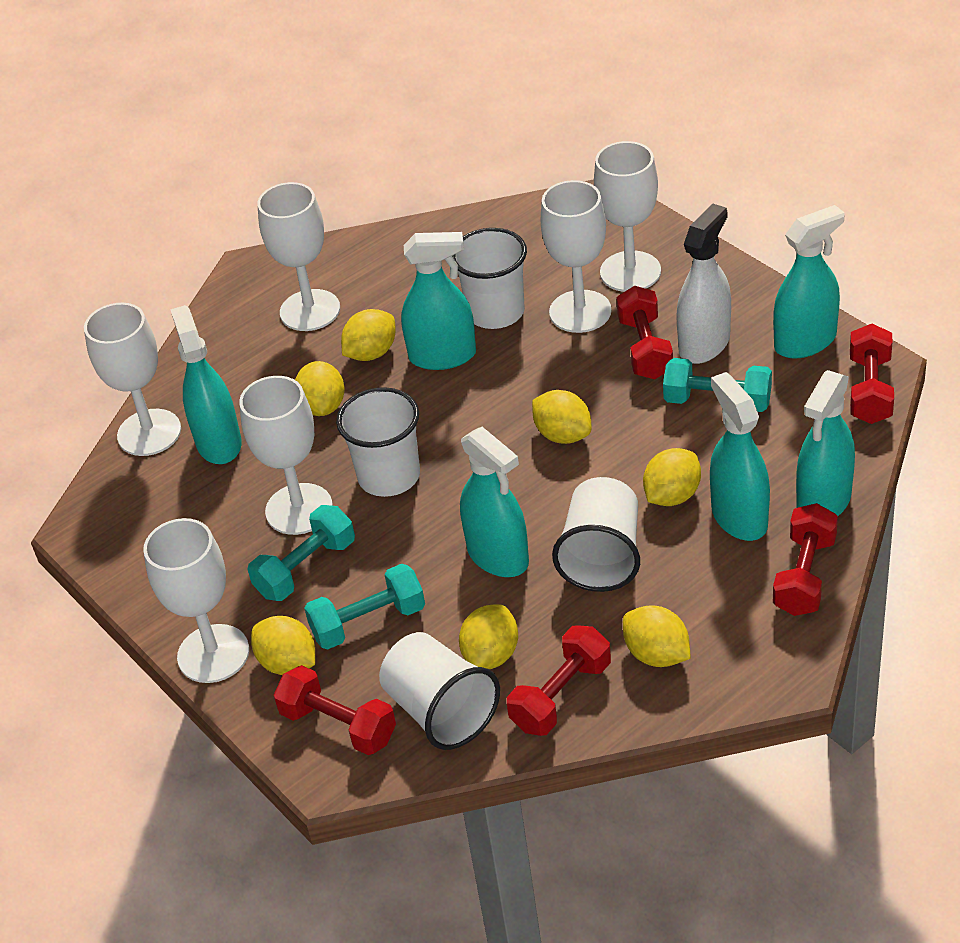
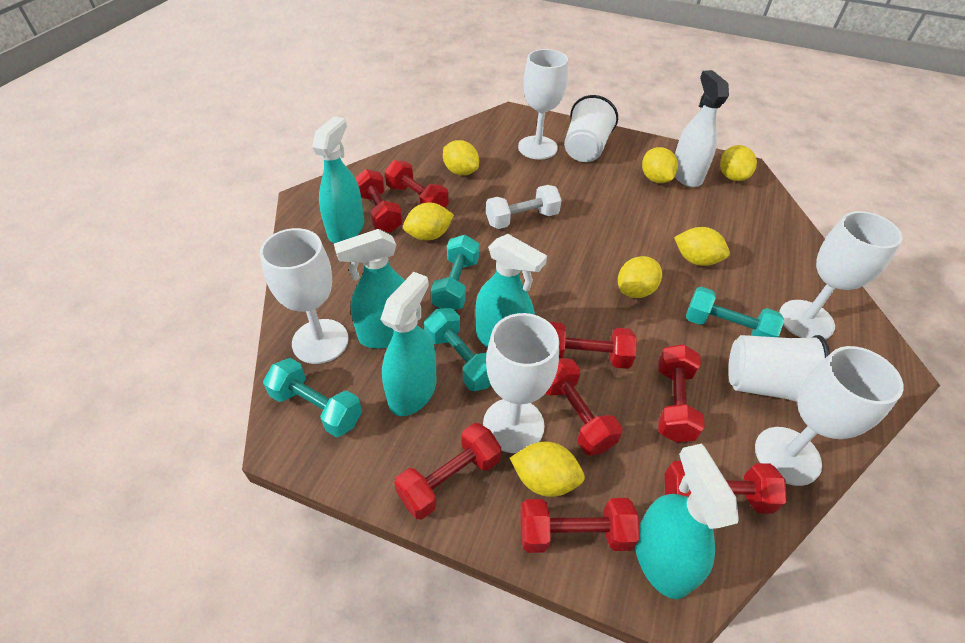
red dumbbell: [274,665,396,755] [507,625,611,736] [616,286,673,379] [773,503,838,616] [850,324,894,424] = 5 -> [355,169,403,233] [385,160,448,208] [394,423,501,520] [520,498,640,553] [545,359,622,456] [549,322,637,369] [658,344,705,442] [665,461,787,514] = 8
turquoise dumbbell: [248,505,355,601] [304,564,425,649] [663,358,772,412] = 3 -> [263,358,362,437] [424,308,491,391] [431,235,479,310] [686,287,784,337] = 4
turquoise spray bottle: [170,305,242,464] [401,232,476,370] [460,427,529,577] [710,372,770,541] [773,205,845,359] [796,370,855,516] = 6 -> [312,116,364,243] [334,229,405,349] [381,272,437,416] [475,234,547,348] [635,444,739,599] = 5
white cup: [336,387,420,497] [379,632,500,750] [452,228,527,329] [552,477,640,592] = 4 -> [564,95,618,162] [728,335,830,402] = 2
white dumbbell: none = 0 -> [486,185,562,229] = 1
white goblet: [84,303,181,456] [143,518,249,683] [239,376,333,535] [257,182,340,331] [541,180,612,333] [594,141,661,292] = 6 -> [260,228,349,364] [483,313,559,453] [518,49,568,160] [755,346,904,486] [779,211,902,340] = 5

